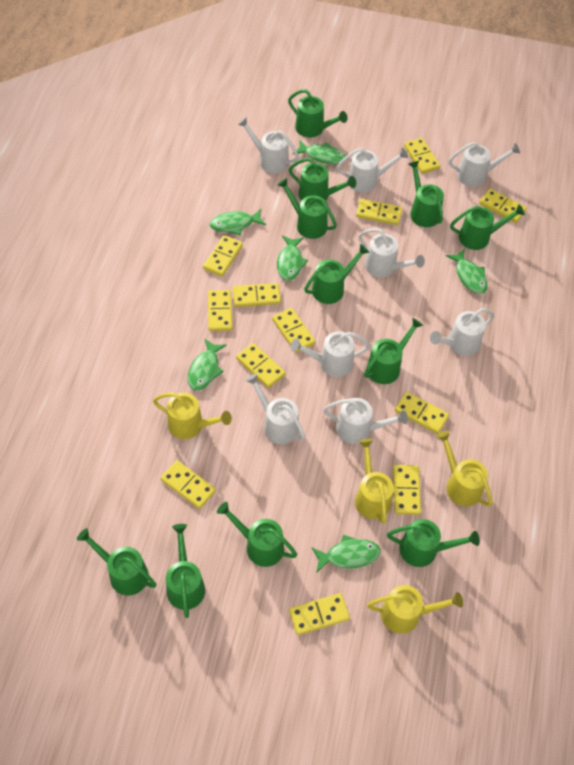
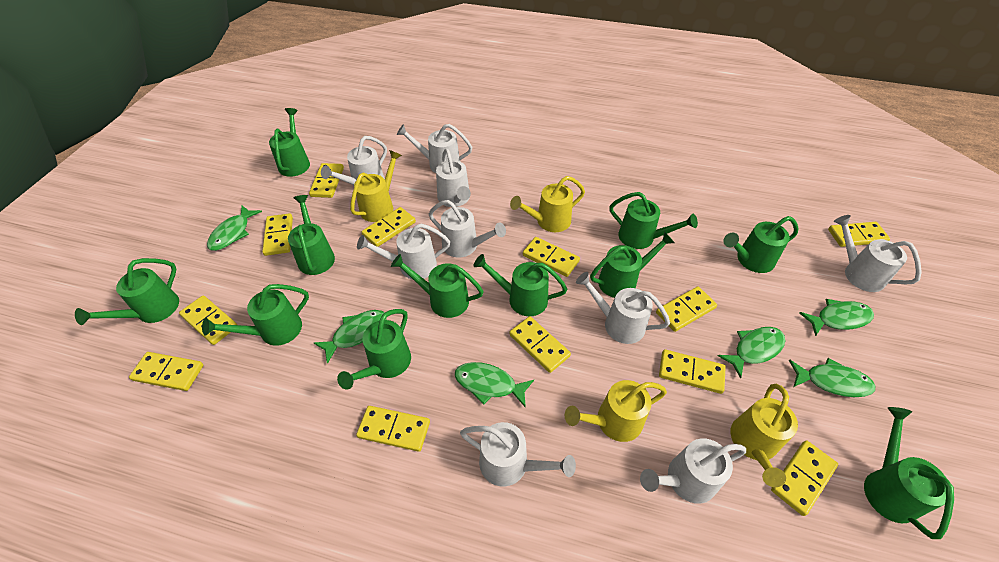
white watering can: [238,117,299,173] [246,373,305,444] [290,331,370,377] [323,398,408,444] [337,147,408,192] [359,228,425,277] [430,308,494,356] [449,142,520,187] = 8 -> [321,136,387,186] [357,224,450,279] [397,124,472,173] [429,200,506,258] [436,148,471,207] [460,422,576,487] [576,272,670,344] [640,438,746,504] [834,215,922,292] = 9

